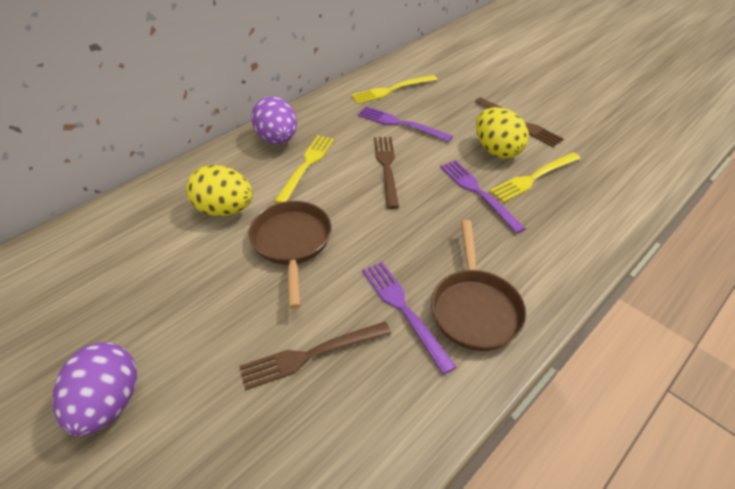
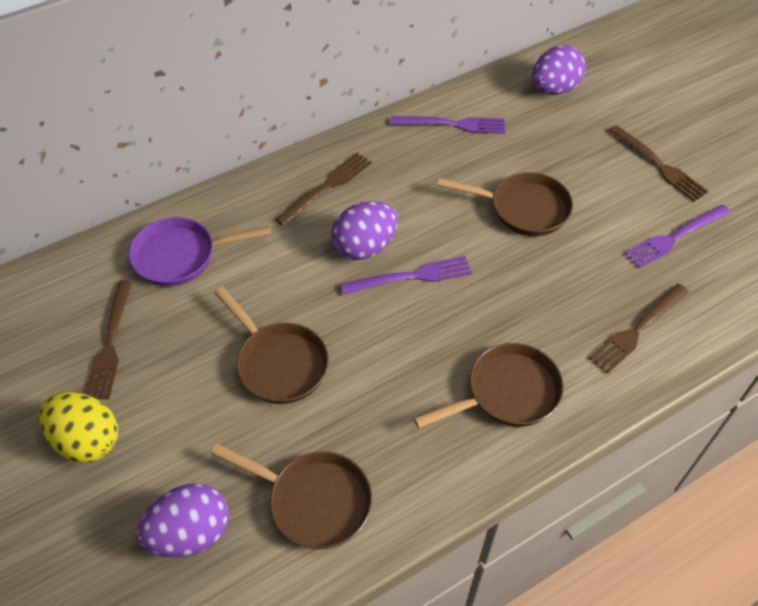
brown fork: [239,322,391,390] [374,137,399,209] [475,97,564,147] = 3 -> [85,280,132,399] [275,153,372,226] [589,284,689,373] [609,125,708,202] = 4
brown pan: [249,201,331,309] [431,220,526,351] = 2 -> [211,443,372,549] [214,287,329,404] [414,343,564,429] [437,172,573,236] = 4
purple egg: [53,342,137,436] [251,96,297,144] = 2 -> [137,483,229,557] [331,201,398,260] [532,45,586,95] = 3
purple pan: none = 0 -> [129,217,271,286] = 1
yellow egg: [186,165,253,216] [476,107,529,159] = 2 -> [39,392,118,463] = 1
yellow fork: [274,135,334,203] [351,75,438,104] [490,152,581,203] = 3 -> none = 0

